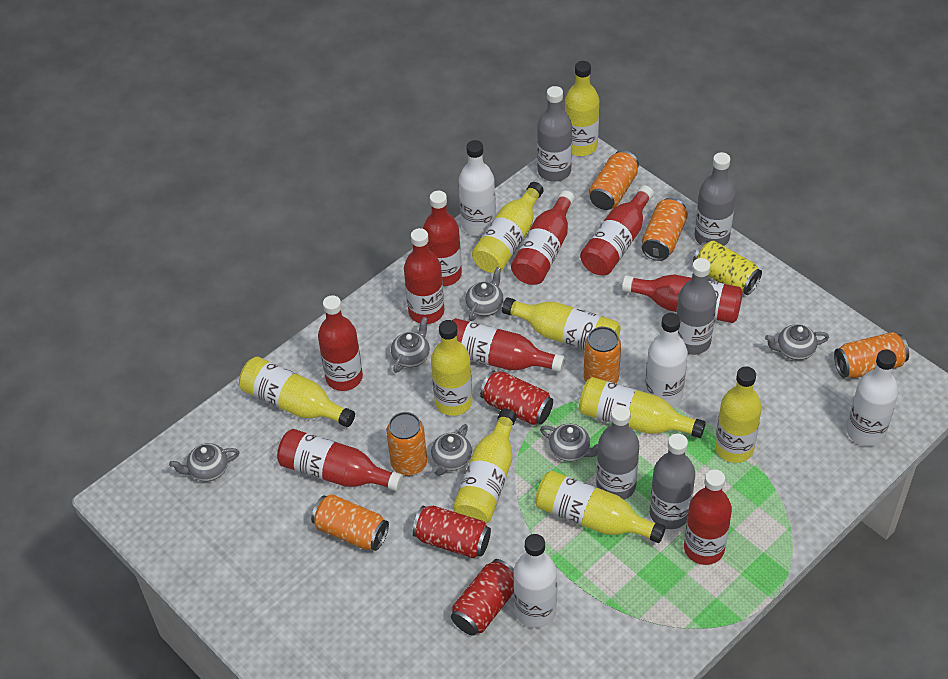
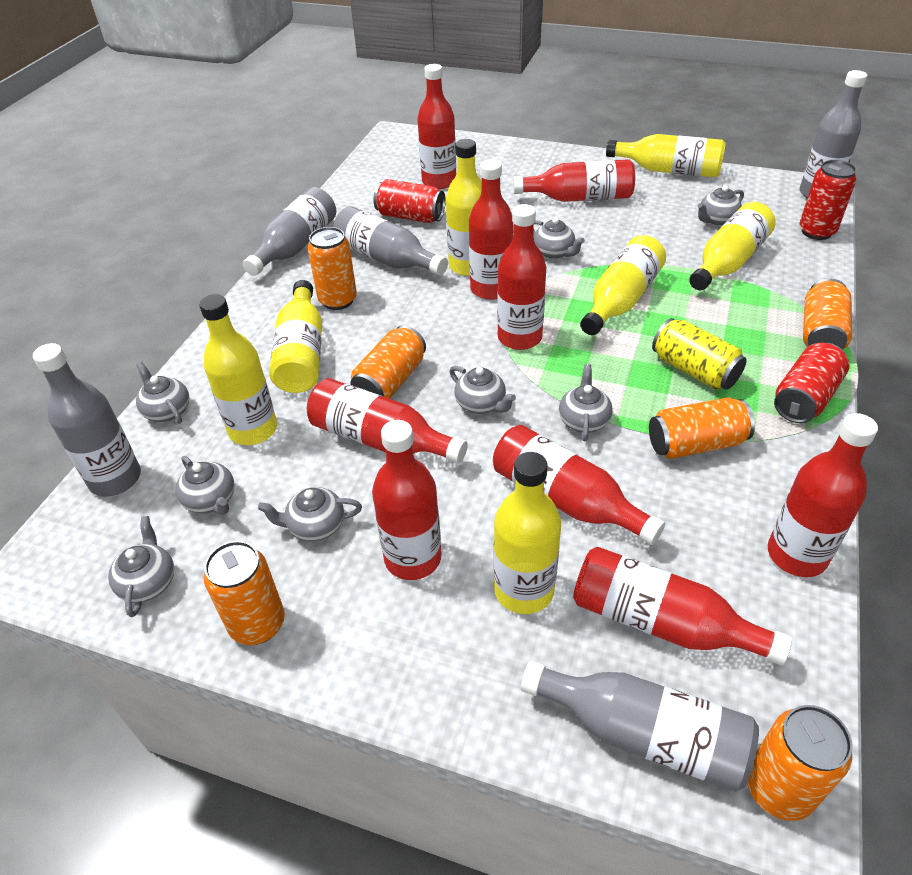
grey teapot: [169,443,240,481] [391,317,430,373] [431,424,472,476] [465,267,504,321] [540,424,598,462] [765,324,829,360] = 6 -> [108,516,174,617] [136,362,190,424] [176,456,235,515] [258,487,362,541] [449,366,516,414] [533,217,585,259] [559,364,613,441] [698,185,744,226] = 8
white bottle: [459,140,496,236] [513,534,557,628] [645,313,688,408] [847,350,899,446] = 4 -> none = 0
yellow bottle: [239,357,355,427] [431,320,473,416] [453,409,517,523] [472,182,544,273] [502,297,620,350] [535,471,666,543] [565,61,599,156] [579,377,706,438] [715,366,762,463] = 9 -> [199,294,277,445] [269,280,322,393] [446,139,482,276] [494,452,561,614] [580,235,666,335] [606,134,726,178] [689,202,776,290] = 7

